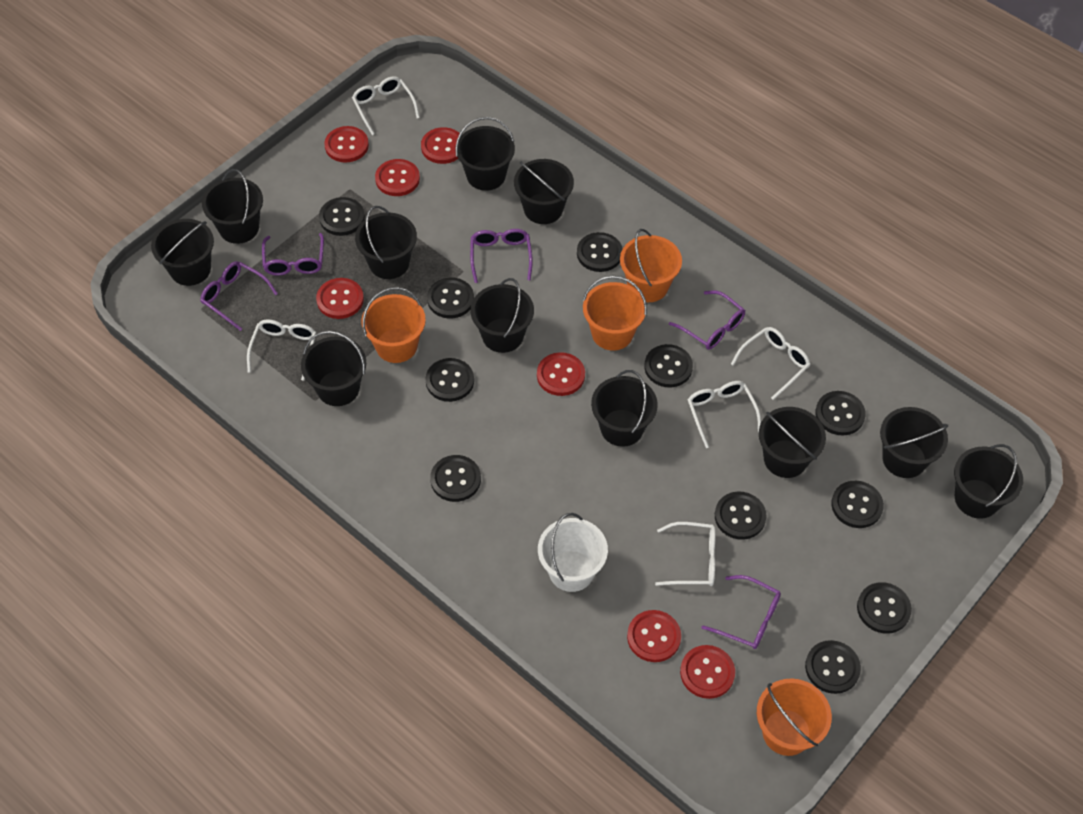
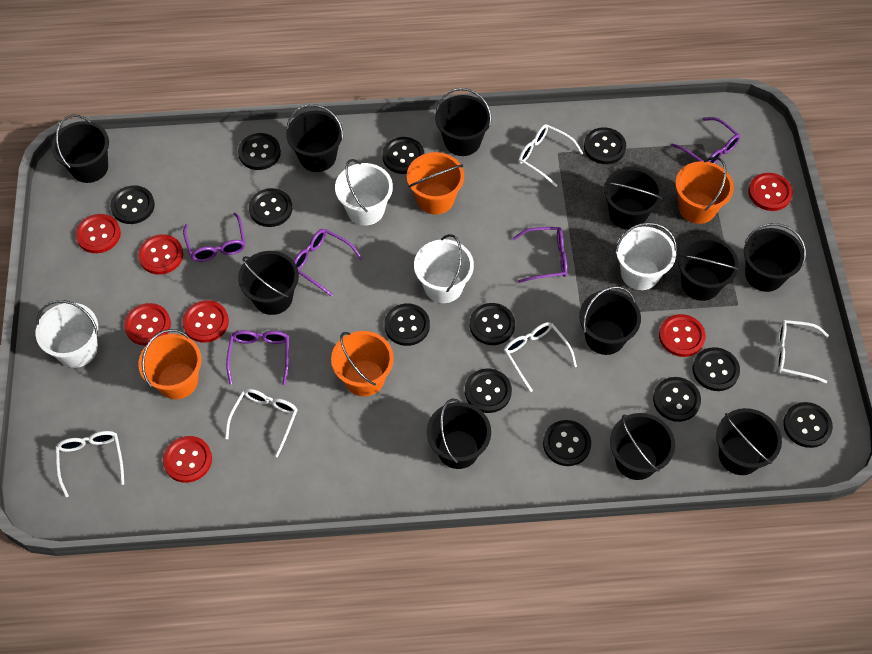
black button: [319,197,365,236] [425,358,474,402] [427,278,474,318] [430,455,481,502] [577,232,623,272] [644,344,693,387] [715,491,766,540] [805,640,861,694] [815,391,866,435] [831,481,884,528] [857,582,912,634] = 11 -> [110,186,155,224] [238,133,281,170] [249,188,292,227] [382,137,425,174] [384,303,430,346] [465,369,512,413] [470,303,515,345] [543,420,591,466] [584,127,626,164] [653,377,701,422] [693,347,740,391] [783,402,833,448] = 12
white bucket: [538,513,608,592] = 1 -> [36,300,98,368] [335,159,393,225] [414,234,474,303] [615,222,677,290] = 4

